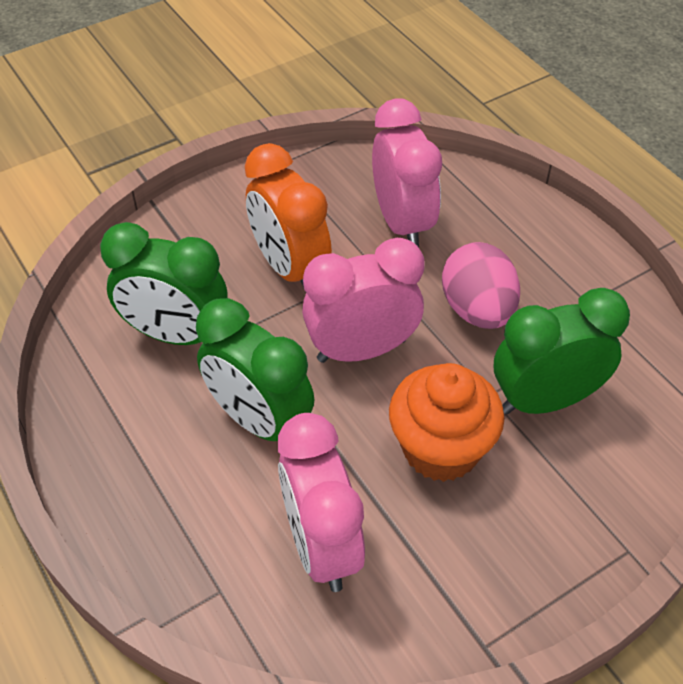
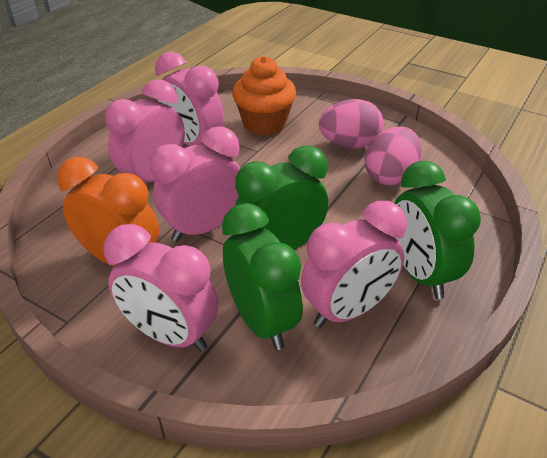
pink clock: [278,413,365,592] [302,238,425,363] [372,99,442,247] = 3 -> [104,224,218,351] [105,79,185,182] [150,126,241,242] [155,52,224,146] [301,201,407,328] = 5
pink egg: [442,242,520,329] = 1 -> [319,99,384,148] [365,126,422,185] = 2

